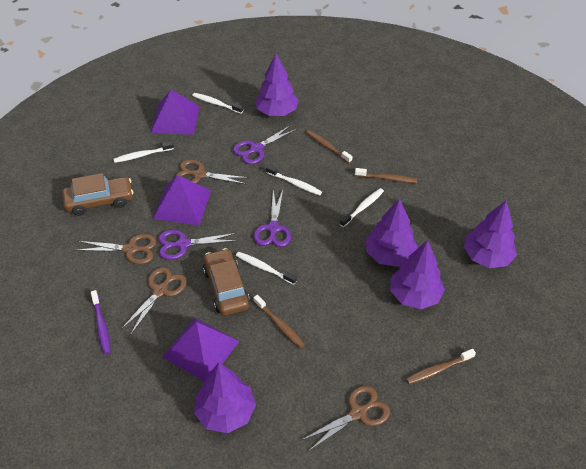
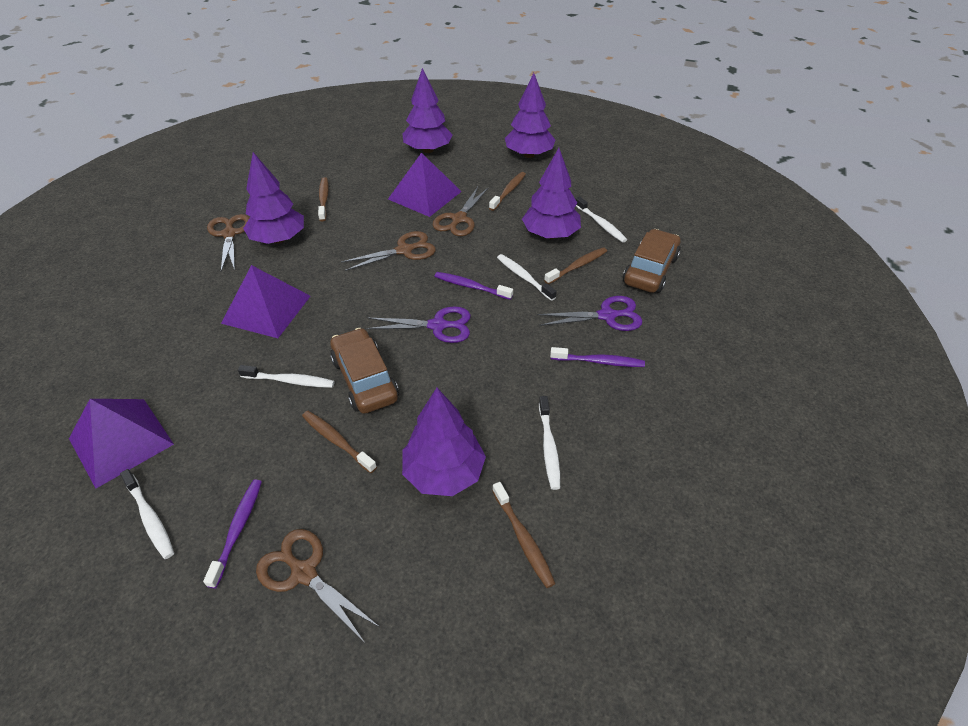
brown toothbrush: [253,295,305,348] [306,130,353,163] [355,168,417,183] [406,349,476,384] = 4 -> [302,411,377,473] [318,177,329,221] [489,172,526,211] [492,482,556,588] [544,247,607,284] = 5
purple scissors: [158,230,238,260] [233,125,297,164] [254,190,291,247] = 3 -> [366,306,471,343] [537,296,642,331] = 2
purple toothbrush: [91,290,110,354] = 1 -> [203,479,262,588] [434,272,513,300] [550,347,645,367] = 3

